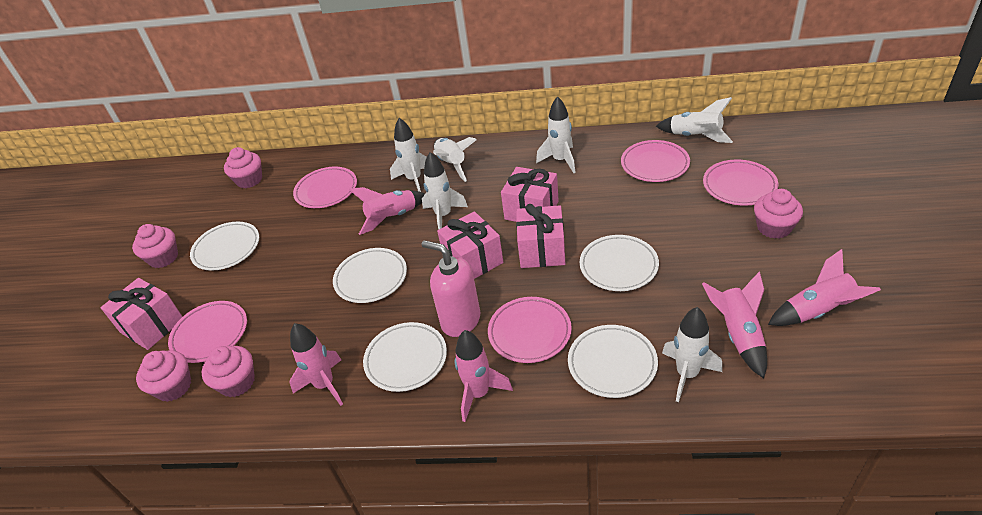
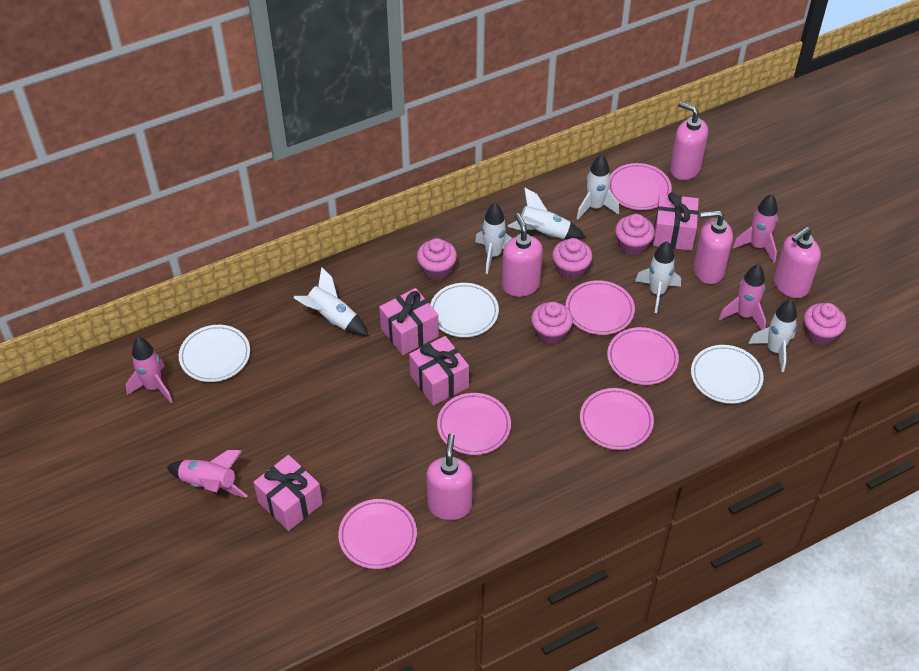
pink plate: [168,301,247,363] [293,167,357,208] [488,297,572,363] [621,140,690,182] [703,160,778,206] = 5 -> [338,499,417,569] [437,393,511,455] [566,280,635,335] [580,388,654,450] [607,327,679,385] [609,163,672,210] = 6
pink rocket: [290,323,343,406] [349,187,425,235] [455,330,513,422] [702,271,767,378] [768,249,881,326] = 5 -> [126,337,173,403] [167,450,248,498] [719,264,766,330] [732,194,778,263] = 4
pink soap dispenser: [422,240,480,337] = 1 -> [427,433,472,520] [502,213,543,297] [670,101,708,180] [693,210,733,284] [774,227,821,298] = 5
white plate: [190,222,259,271] [333,248,407,303] [363,322,447,392] [568,325,658,398] [580,235,659,291] = 5 -> [179,325,250,382] [430,283,499,337] [691,345,764,404] = 3

